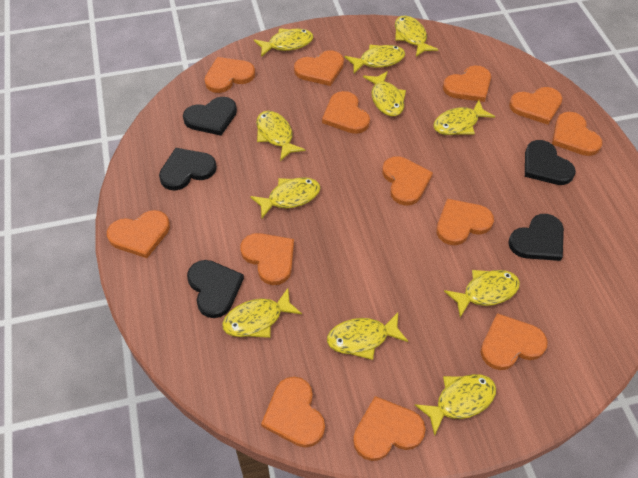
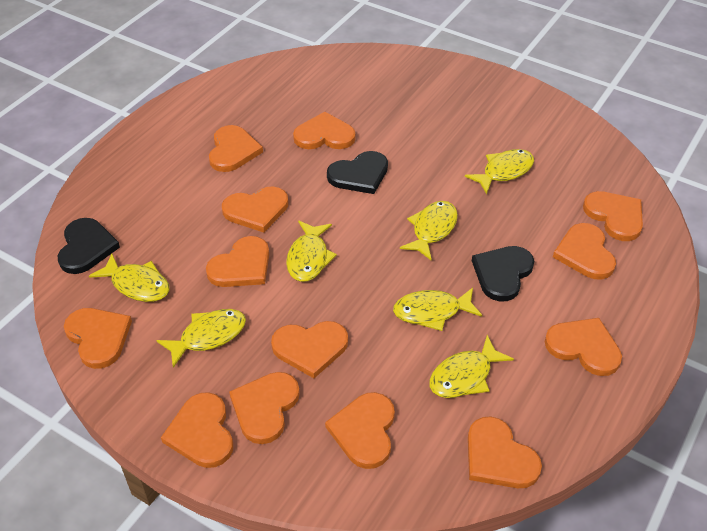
black heart: [159,148,217,191] [183,97,237,136] [187,260,244,318] [508,214,564,261] [525,140,576,185] = 5 -> [58,218,120,274] [327,151,388,194] [472,246,534,302] = 3
yellow fish: [222,288,302,338] [250,177,320,218] [254,28,314,57] [256,111,305,161] [327,313,408,360] [345,45,405,73] [363,71,406,116] [395,16,438,57] [415,374,496,436] [433,100,495,135] [444,270,520,317] = 11 -> [89,254,170,302] [156,309,246,368] [286,221,337,282] [393,288,482,331] [400,201,458,261] [429,335,514,398] [465,149,534,194] = 7

